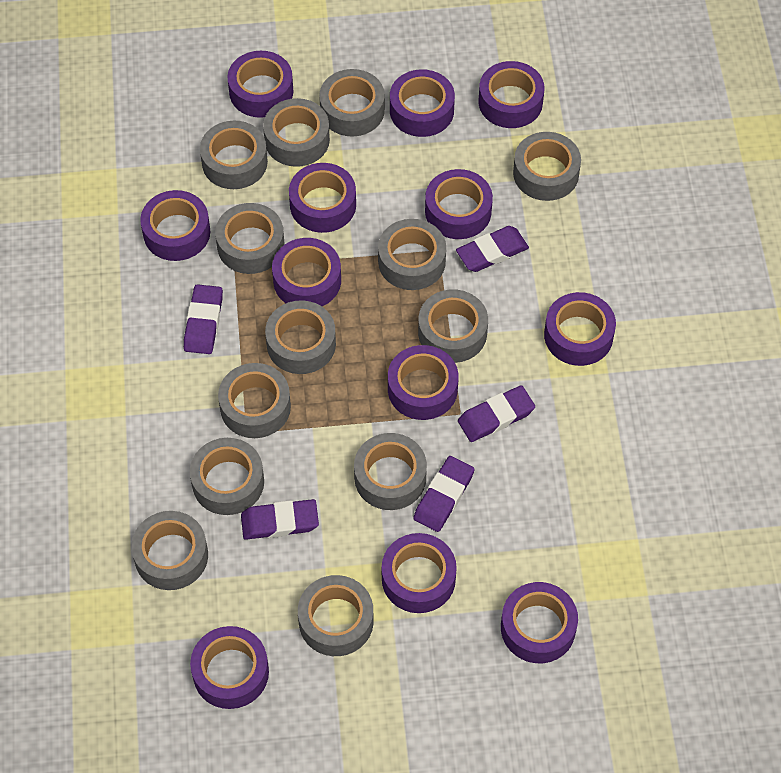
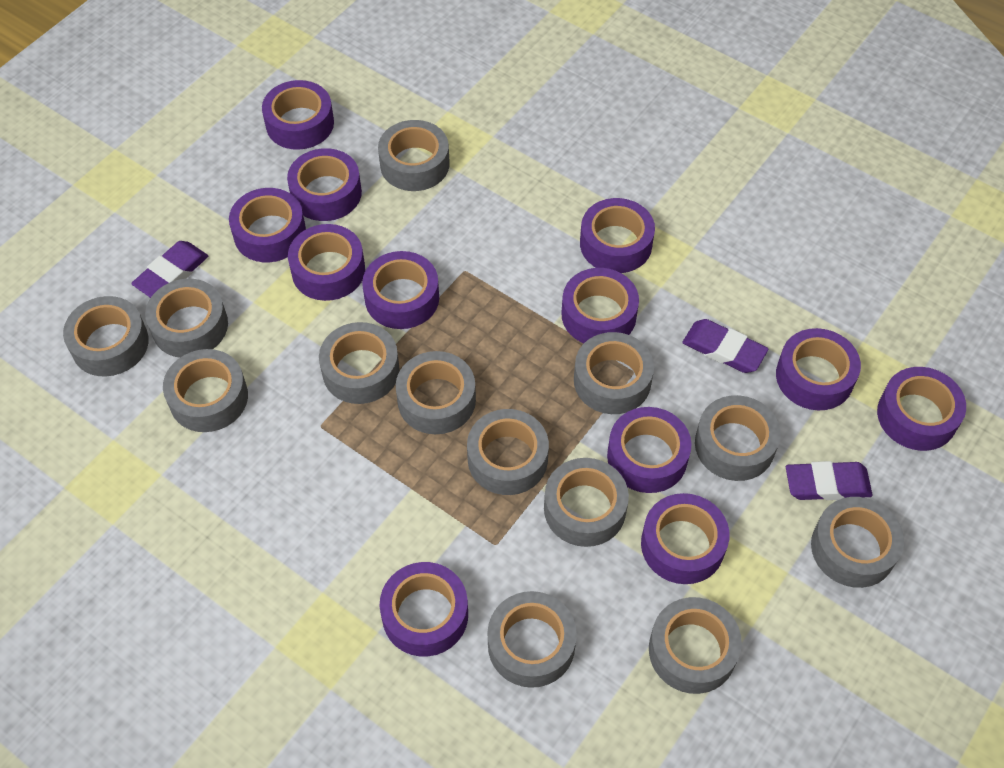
purple eraser: [184,284,223,354] [241,499,319,540] [413,456,475,532] [456,226,529,272] [458,385,535,442] = 5 -> [131,241,208,298] [682,319,768,373] [786,461,873,500] = 3

